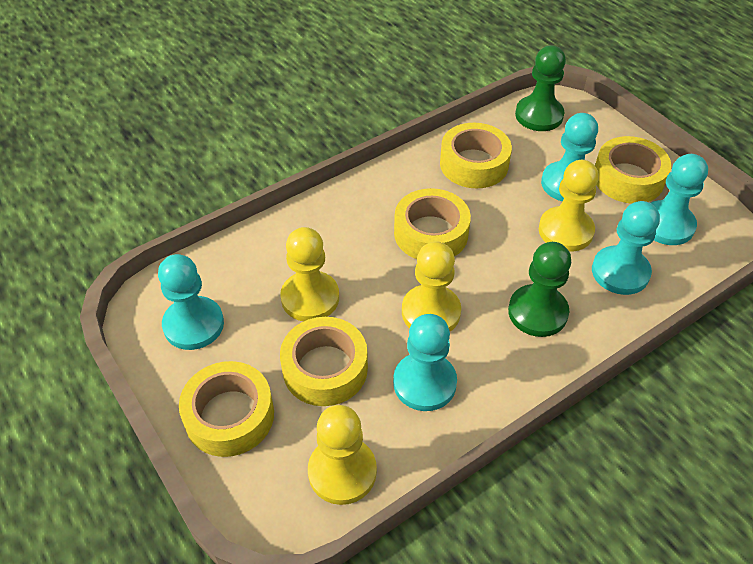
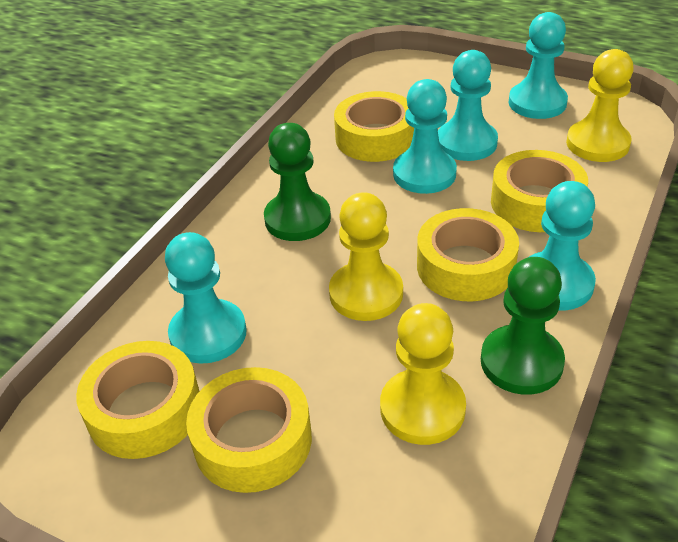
yellow pawn: [280,227,339,321] [308,405,377,505] [402,241,461,331] [539,160,599,252] = 4 -> [329,192,403,321] [380,303,466,445] [566,49,634,162] = 3

